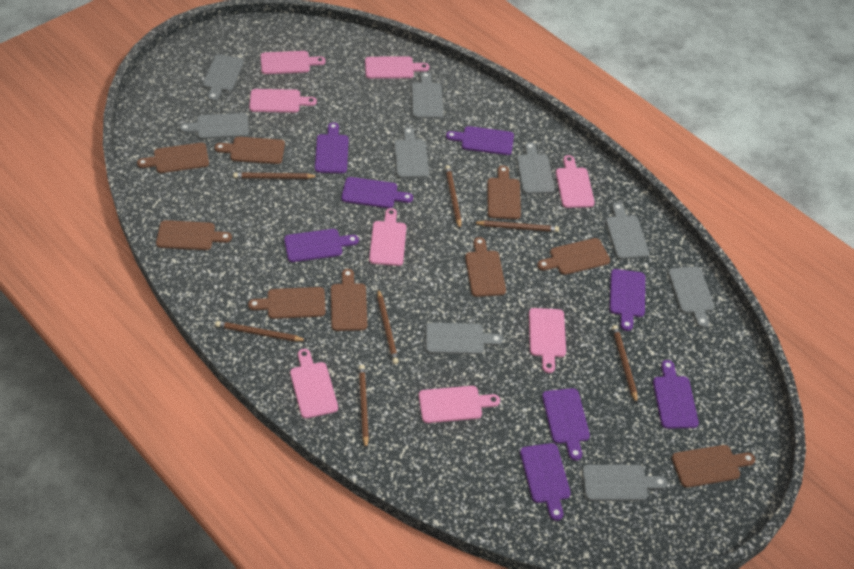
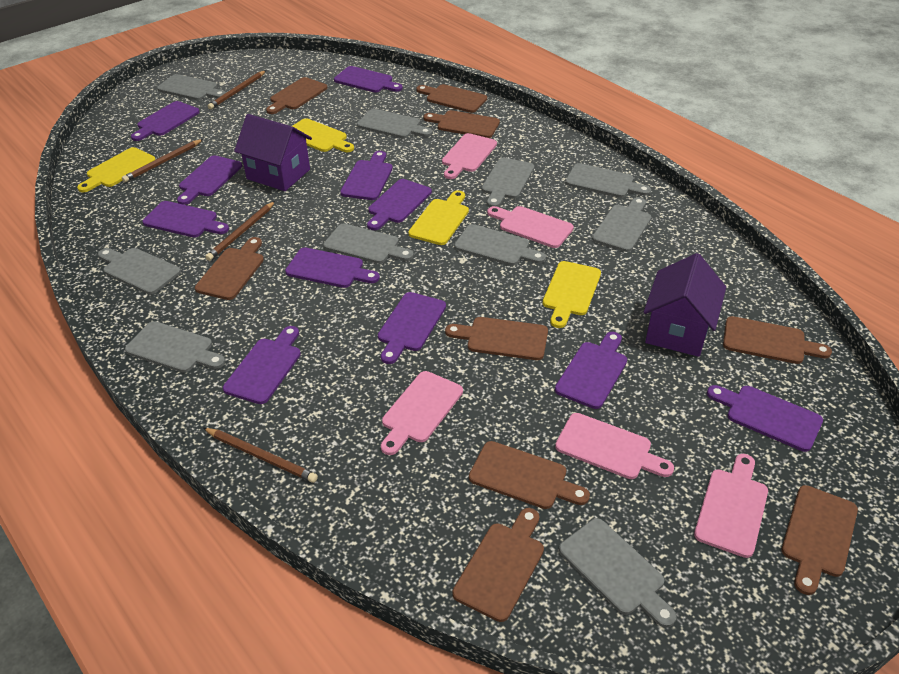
brown pencil: [215,321,307,341] [233,172,318,179] [359,365,369,449] [377,289,399,364] [445,165,461,230] [473,220,559,232] [612,325,638,403] = 7 -> [122,139,203,182] [203,428,318,483] [205,201,275,261] [208,70,266,109] = 4
grey cutting board: [179,113,249,139] [203,54,244,101] [394,127,429,178] [411,72,443,119] [425,323,503,355] [517,142,555,194] [582,465,667,501] [606,203,649,259] [668,266,714,328] = 9 -> [98,248,181,294] [125,321,225,372] [157,74,226,100] [323,223,414,264] [357,109,432,138] [454,224,546,266] [482,158,534,207] [559,518,676,628] [565,163,651,198] [592,197,651,252] = 10
pink cutting board: [249,89,317,113] [261,51,326,74] [290,349,338,419] [365,56,429,79] [369,208,406,266] [419,386,500,423] [529,308,566,373] [556,155,595,208] = 8 -> [381,371,463,455] [442,133,497,179] [487,206,574,248] [555,413,674,479] [694,454,768,558] = 5
purple cutting board: [284,229,359,262] [315,122,349,173] [341,177,413,208] [446,126,514,155] [520,443,571,521] [542,388,590,461] [609,269,645,331] [653,360,699,429] = 8 -> [131,101,200,141] [143,201,229,237] [177,155,242,205] [223,326,301,404] [285,247,380,288] [334,66,403,93] [340,151,393,200] [367,179,432,230] [378,292,446,364] [555,332,627,409] [707,385,823,452] = 11
purple house: none = 0 -> [234,114,312,191] [644,253,726,357] = 2
yellow cutting board: none = 0 -> [77,147,156,192] [292,118,354,152] [408,190,469,245] [543,261,601,328] = 4

